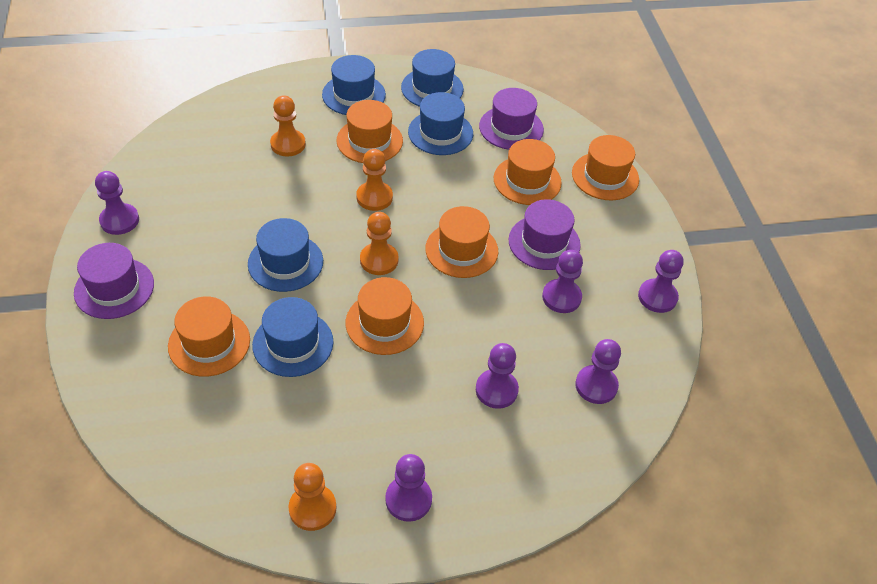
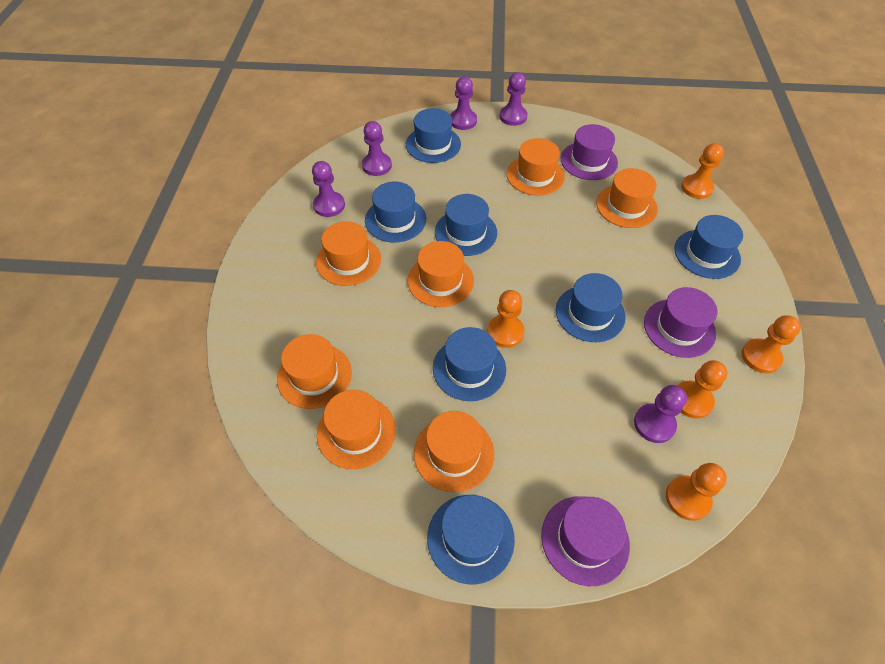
blue hat: [248,218,323,292] [252,297,333,377] [322,55,386,115] [401,49,464,107] [408,92,473,155] = 5 -> [365,181,426,242] [406,108,461,163] [427,495,515,584] [433,327,506,401] [435,194,497,256] [556,273,626,342] [674,215,743,279] = 7
orange hat: [168,296,250,377] [336,100,403,163] [346,277,424,355] [426,206,498,278] [494,139,562,205] [572,135,639,200] = 6 -> [277,334,352,409] [316,221,381,286] [317,390,396,469] [408,241,474,307] [414,411,494,493] [507,138,565,196] [596,168,658,228] = 7
orange pawn: [270,95,306,157] [288,463,336,531] [356,149,393,211] [360,212,399,275] = 4 -> [487,290,525,348] [666,463,727,521] [677,360,727,419] [681,143,724,199] [742,315,801,373] = 5
purple pawn: [95,171,139,235] [385,454,432,522] [476,343,519,409] [542,250,583,313] [575,339,621,404] [638,250,684,313] = 6 -> [312,161,345,217] [362,121,392,176] [450,77,477,130] [500,72,527,126] [634,385,687,443] = 5

